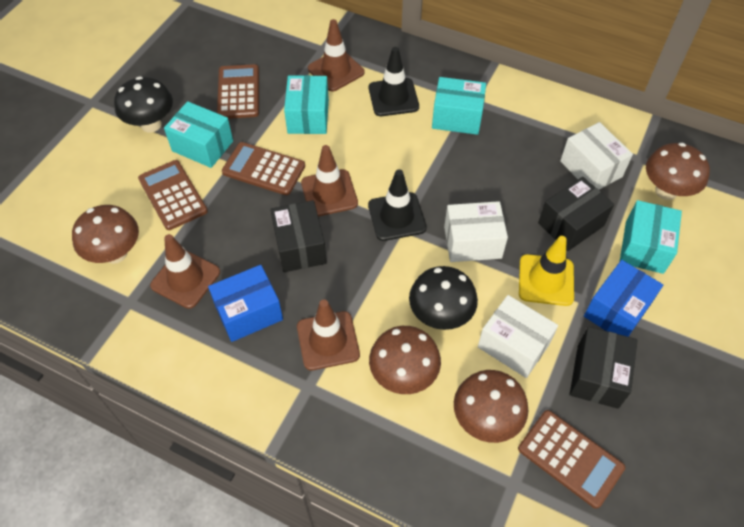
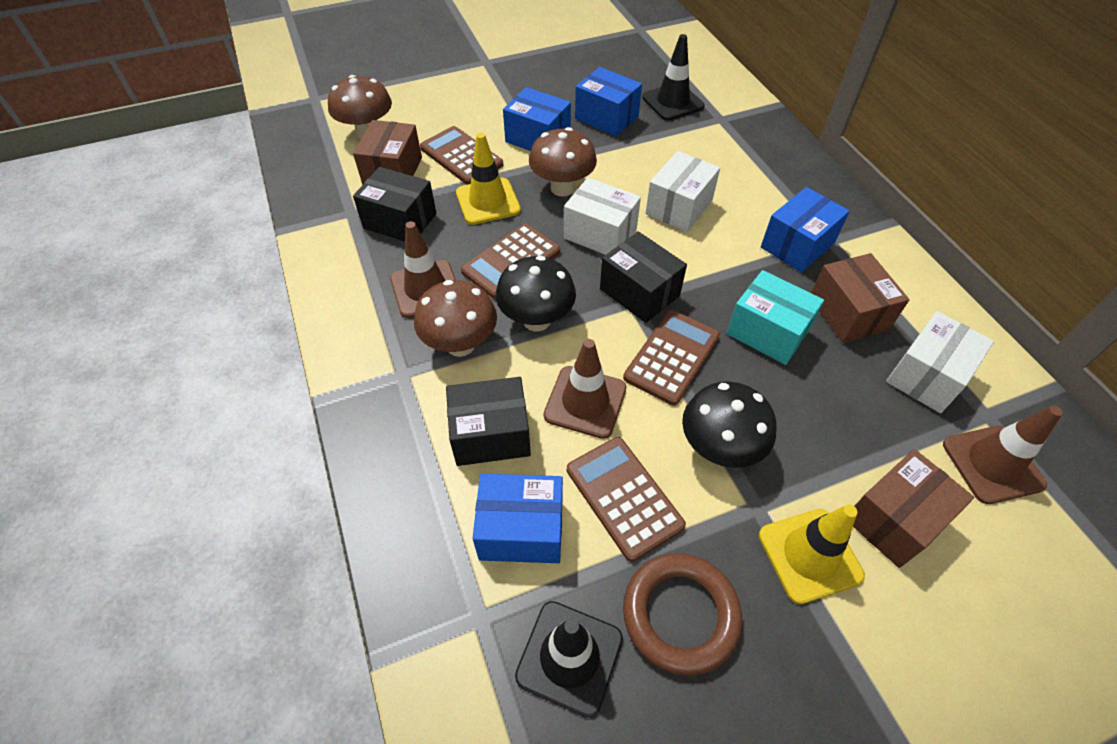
blue box: [208,265,283,342] [584,260,663,337] = 2 -> [473,474,563,563] [503,87,571,151] [575,67,642,136] [761,187,850,273] = 4
brown box: none = 0 -> [353,120,422,185] [811,253,909,343] [853,449,974,568] = 3
brown mushroom: [72,205,139,264] [369,326,441,394] [454,370,528,443] [646,143,710,200] = 4 -> [328,75,392,140] [414,280,497,357] [529,127,597,196] = 3
brown ring: none = 0 -> [623,553,742,676] = 1
brown traffic cone: [150,234,220,309] [297,300,360,370] [301,145,358,217] [308,19,365,91] = 4 -> [390,221,456,318] [544,339,627,439] [943,406,1063,504] = 3
turquoise box: [164,101,233,168] [284,75,329,134] [432,77,486,135] [620,200,682,274] = 4 -> [726,270,824,365] = 1
yellow traffic cone: [519,236,574,306] = 1 -> [456,133,521,225] [759,505,865,604] = 2

